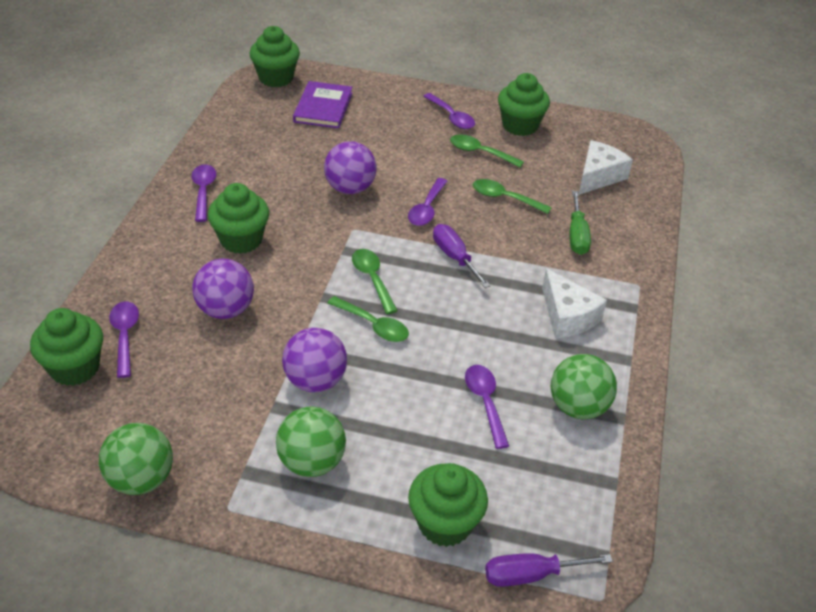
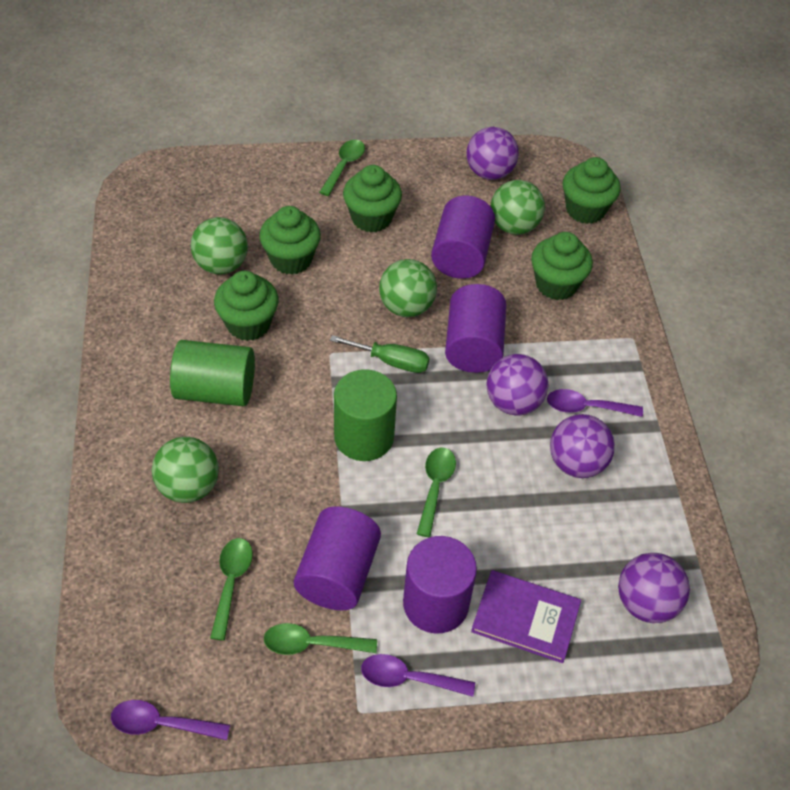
green ball: [99,423,173,495] [276,407,346,477] [551,354,617,419] = 3 -> [152,437,219,503] [191,217,248,275] [379,259,437,317] [490,180,545,235] = 4
green cylinder: none = 0 -> [170,340,255,406] [334,369,397,461] = 2
purple ball: [192,259,254,319] [282,328,347,392] [324,141,377,194] = 3 -> [466,127,519,180] [487,354,549,415] [550,414,615,478] [618,553,690,623] = 4
purple cylinder: none = 0 -> [294,506,381,610] [403,536,477,634] [431,196,495,279] [445,284,506,373] = 4
purple screwdriver: [433,224,491,288] [485,553,613,587] = 2 -> none = 0
purple spoon: [109,301,139,378] [191,164,216,222] [408,178,447,226] [423,93,475,129] [465,365,509,449] = 5 -> [111,700,230,740] [361,654,475,697] [547,389,643,417] = 3
white cheese: [542,268,607,338] [579,140,633,195] = 2 -> none = 0

